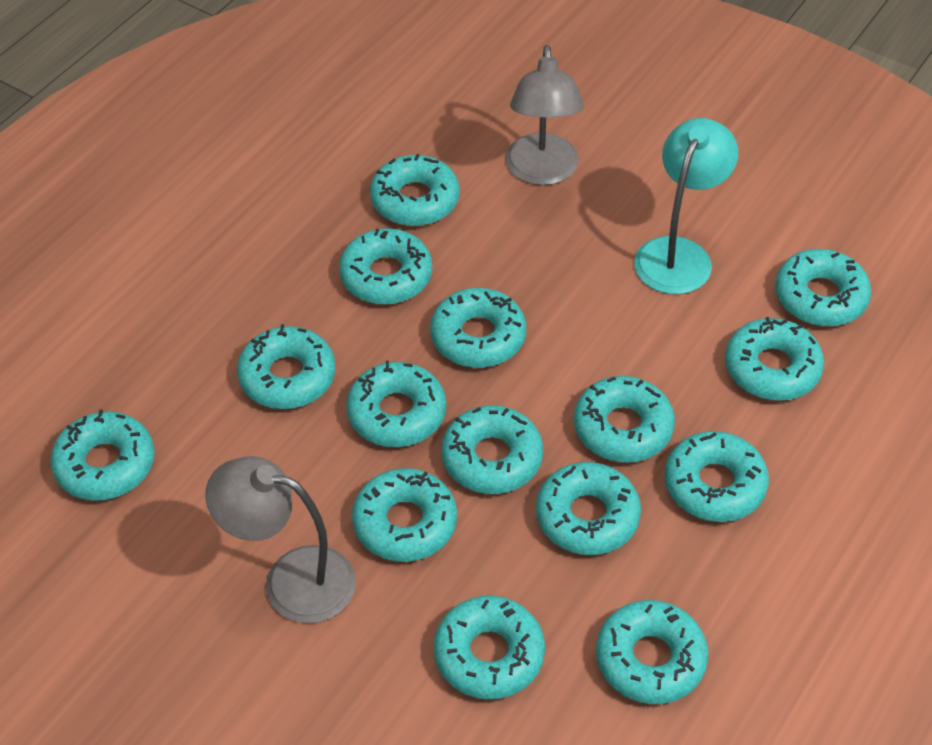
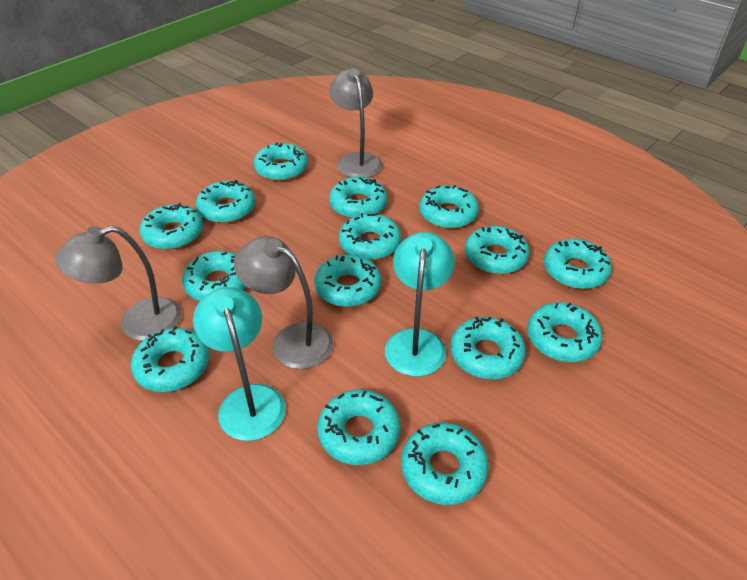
grey lamp: [205,456,356,624] [505,45,584,185] = 2 -> [55,226,181,341] [234,236,334,369] [329,68,383,178] = 3
turquoise lamp: [634,118,738,294] = 1 -> [193,287,286,441] [385,232,455,376] = 2

